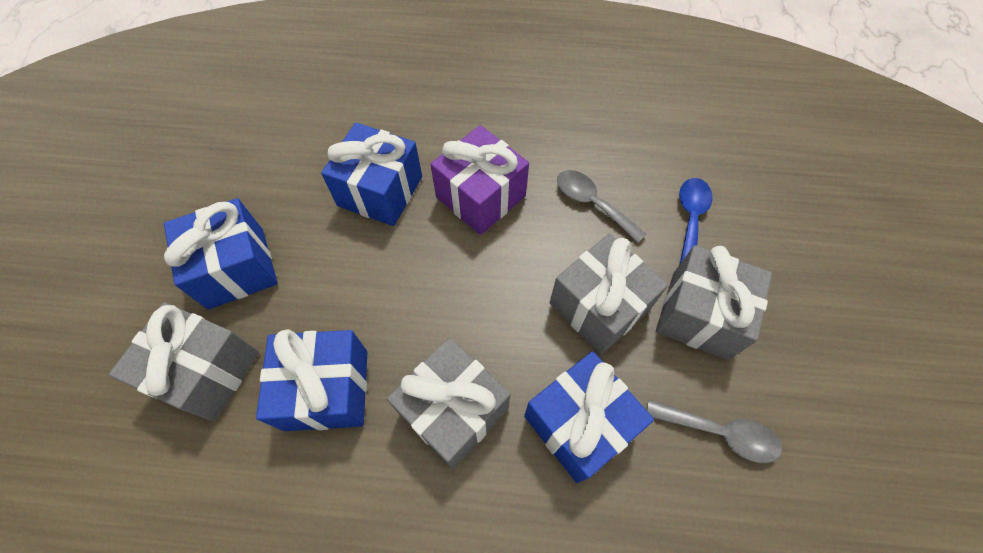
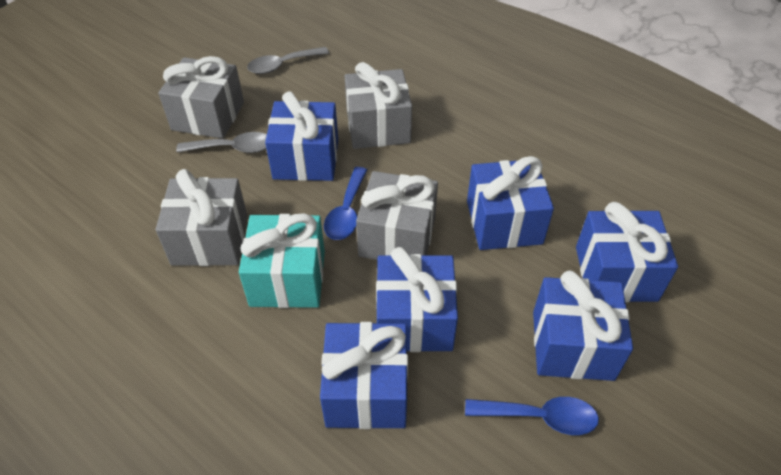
blue gift: [164,198,278,309] [256,330,367,431] [321,123,422,226] [524,351,654,483] = 4 -> [265,91,338,181] [320,322,408,429] [376,247,458,352] [467,156,554,250] [533,271,633,381] [576,202,678,302] = 6
blue spoon: [679,178,713,264] = 1 -> [324,167,367,240] [465,397,599,435] = 2
purple gift: [430,125,529,235] = 1 -> none = 0
turquoise gift: none = 0 -> [239,213,325,308] = 1

